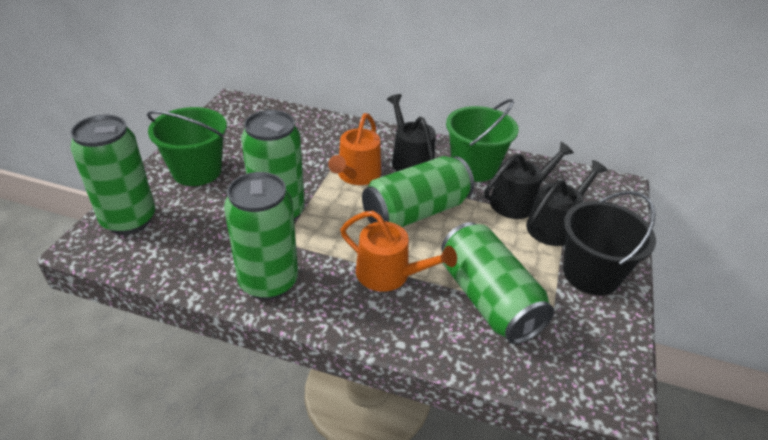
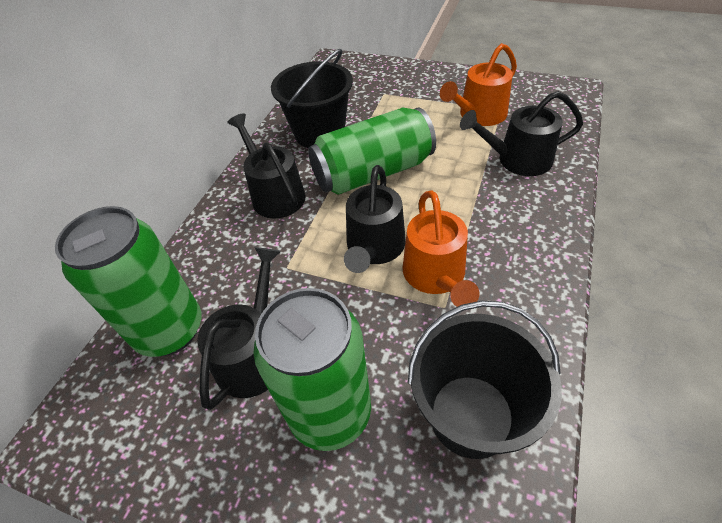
black bucket: [563,191,656,295] = 1 -> [271,49,353,148] [408,301,562,459] = 2
black watering can: [387,94,436,171] [484,142,574,219] [526,160,608,246] = 3 -> [197,247,281,410] [227,113,306,219] [344,165,406,273] [460,91,583,176] = 4
green bucket: [147,107,227,186] [446,99,519,182] = 2 -> none = 0
green can: [70,115,155,235] [224,172,298,300] [241,110,305,221] [362,156,474,227] [441,222,554,344] = 5 -> [55,206,201,357] [253,288,371,451] [308,108,436,194] = 3

